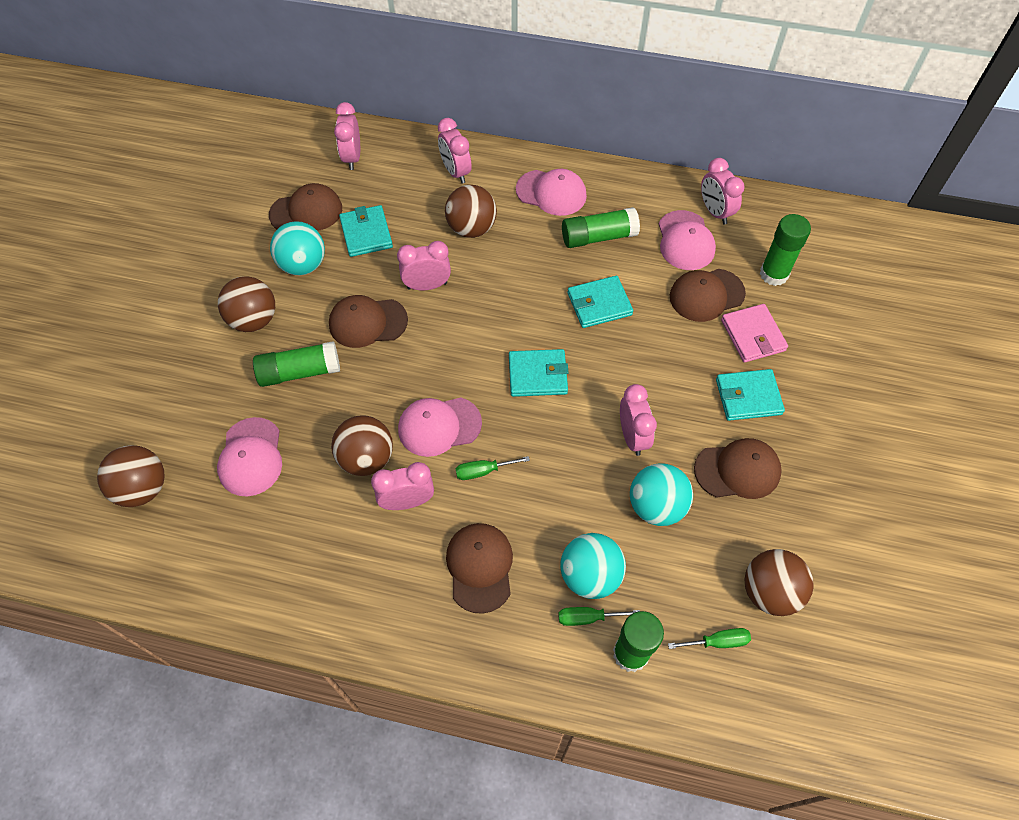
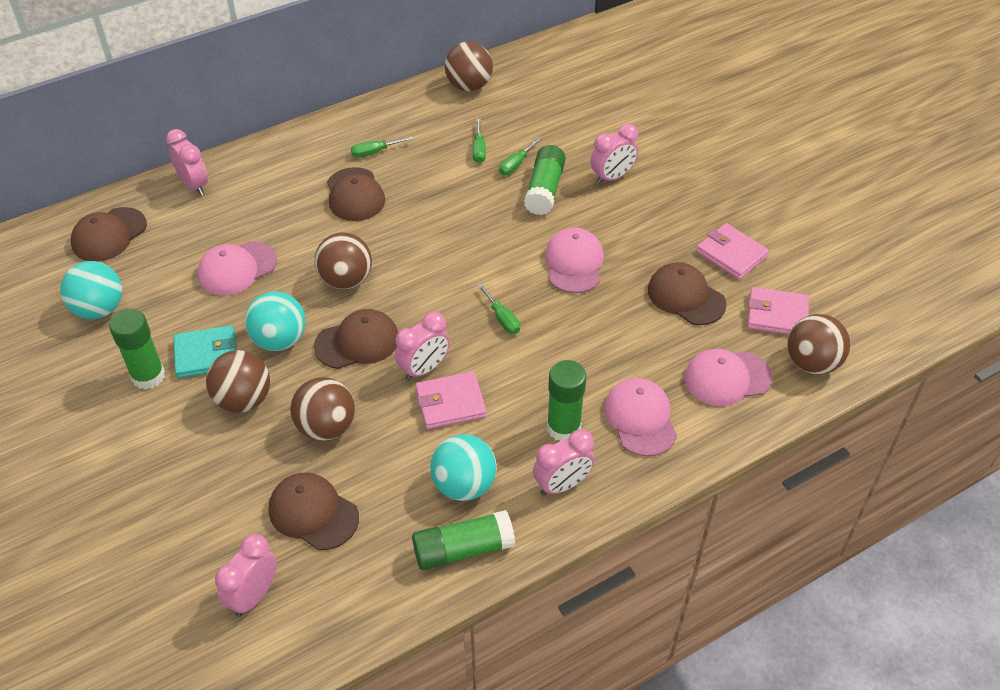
green screwdriver: [456,456,530,480] [558,607,640,626] [668,628,751,649] = 3 -> [351,136,413,158] [473,119,486,163] [478,284,520,334] [499,138,541,175] = 4
pink clock: [334,102,360,170] [371,462,434,510] [397,241,451,291] [438,118,472,184] [620,384,657,456] [701,158,744,224] = 6 -> [166,129,208,196] [215,534,277,617] [395,312,450,381] [533,429,595,496] [591,123,638,184] = 5
pink wallet: [721,304,788,363] = 1 -> [415,371,487,429] [696,223,769,280] [747,287,809,335] = 3
turquoise wallet: [339,205,393,257] [509,349,569,397] [568,276,633,328] [716,369,785,421] = 4 -> [173,325,237,378] = 1

